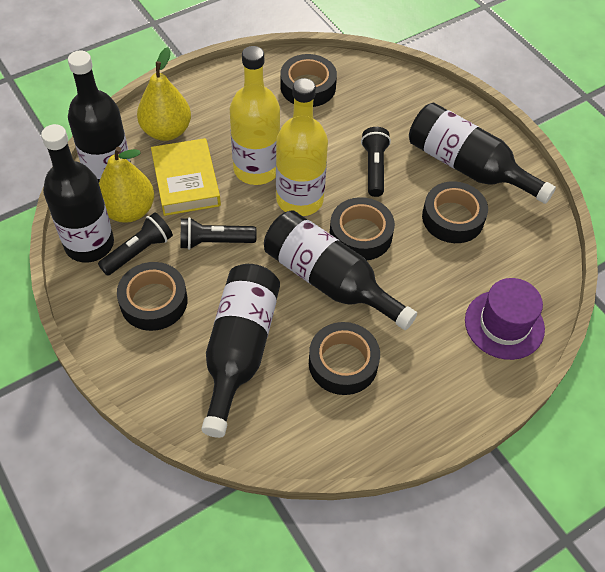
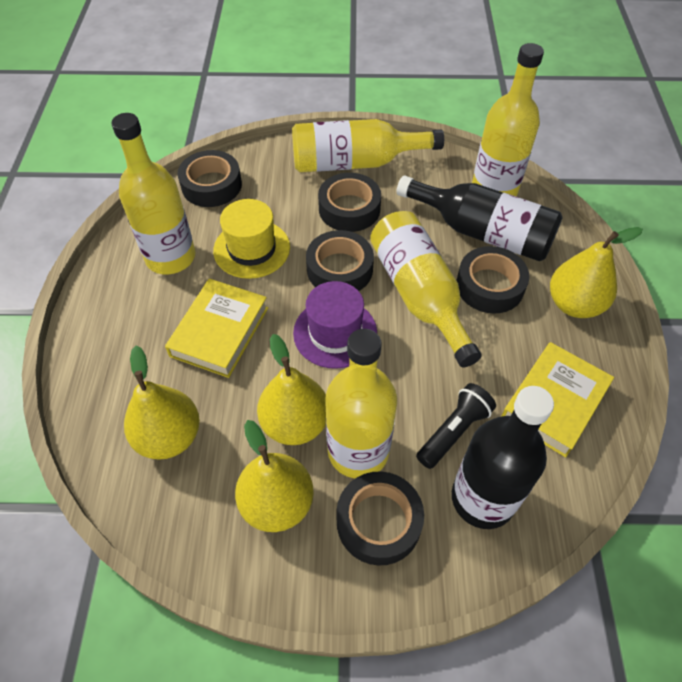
black bottle: [41,124,114,262] [68,51,131,182] [201,264,280,438] [264,210,417,330] [409,103,556,204] = 5 -> [396,175,563,261] [452,386,554,529] = 2
black flashlight: [98,212,173,276] [181,217,257,250] [361,127,391,197] = 3 -> [416,383,496,469] = 1
yellow book: [151,138,221,216] = 1 -> [165,279,268,378] [501,342,614,458] = 2
yellow bottle: [230,46,280,185] [276,78,328,216] = 2 -> [111,113,195,274] [292,119,444,172] [325,329,397,478] [370,211,482,367] [472,43,544,196] = 5
yellow hat: none = 0 -> [213,199,290,279] = 1
yellow pear: [99,147,154,223] [137,47,191,141] = 2 -> [124,346,200,460] [235,420,314,532] [257,334,326,445] [550,227,643,318] = 4

